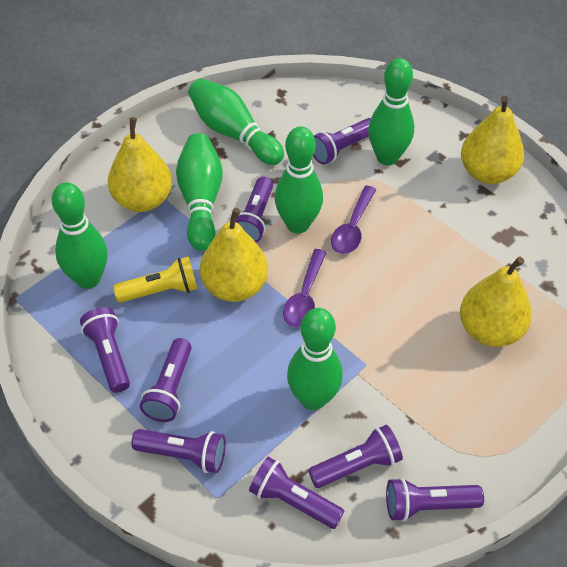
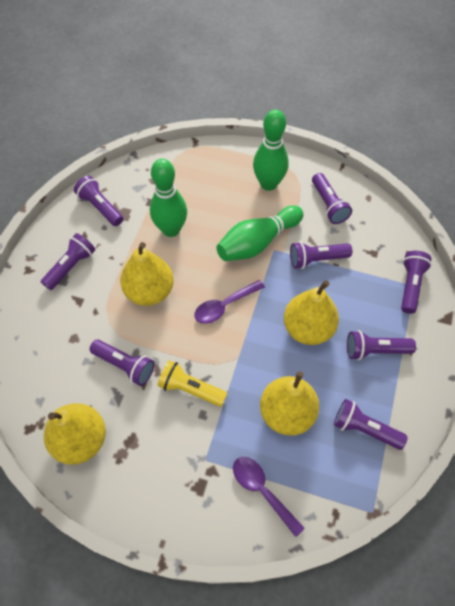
green bowling pin: [52,182,108,289] [176,133,223,251] [188,78,284,165] [275,126,323,233] [287,308,343,410] [368,58,414,165] = 6 -> [150,159,187,237] [216,205,303,261] [253,109,289,191] = 3

